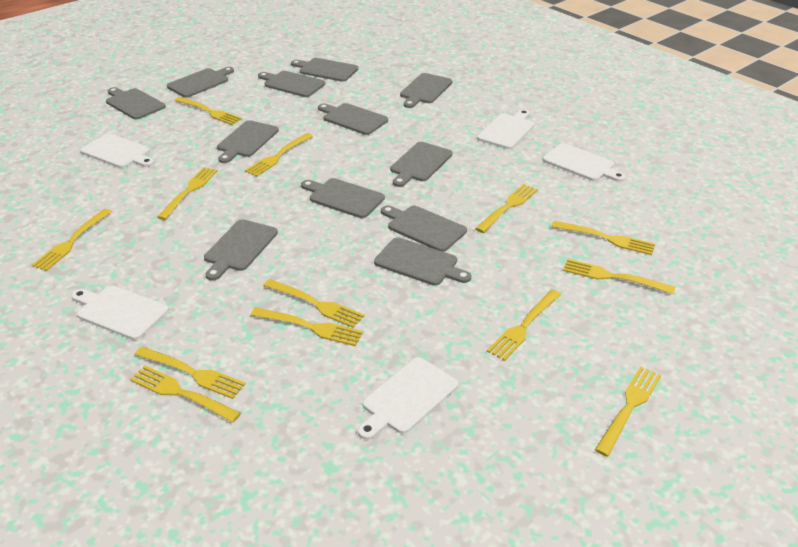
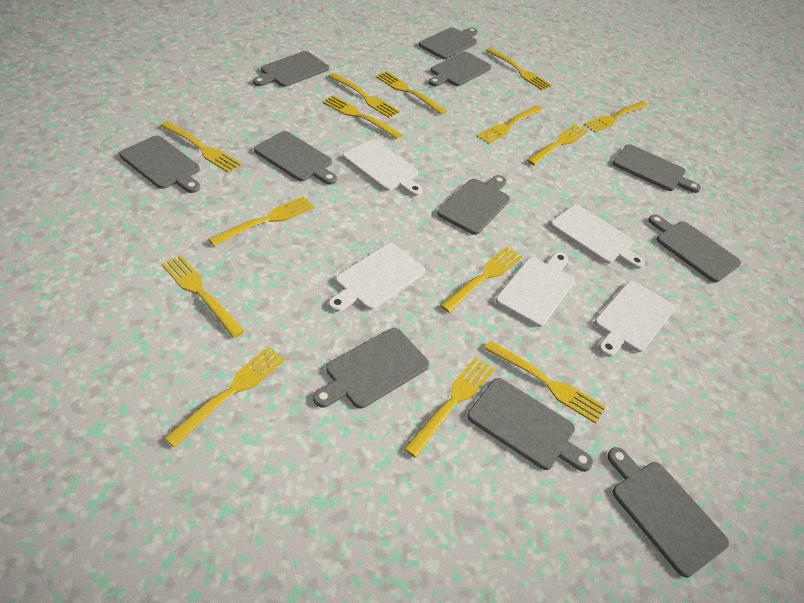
grey cutting board: [106,87,166,120] [167,67,234,98] [204,219,278,281] [217,120,279,163] [258,71,325,97] [291,58,358,82] [301,178,385,218] [318,103,388,135] [374,237,471,286] [381,205,467,252] [390,142,453,187] [400,73,452,108] = 12 -> [119,136,200,193] [253,51,329,87] [254,131,337,185] [313,328,429,409] [419,27,478,59] [428,51,491,87] [437,175,510,235] [467,378,593,472] [607,447,729,578] [612,144,701,193] [648,214,741,282] = 11
yellow fork: [32,209,112,271] [130,365,241,423] [135,346,246,399] [157,167,218,220] [175,97,242,125] [245,133,313,177] [251,307,363,346] [263,279,364,328] [475,184,538,233] [487,289,561,361] [551,221,655,255] [563,259,675,294] [595,366,661,457] = 13 -> [160,121,242,173] [162,255,245,338] [164,347,285,448] [209,196,314,246] [323,95,403,139] [328,73,400,118] [376,71,447,115] [404,357,494,458] [440,247,522,313] [476,106,542,144] [484,340,606,424] [486,48,552,90] [527,124,588,165] [584,101,648,133] = 14

